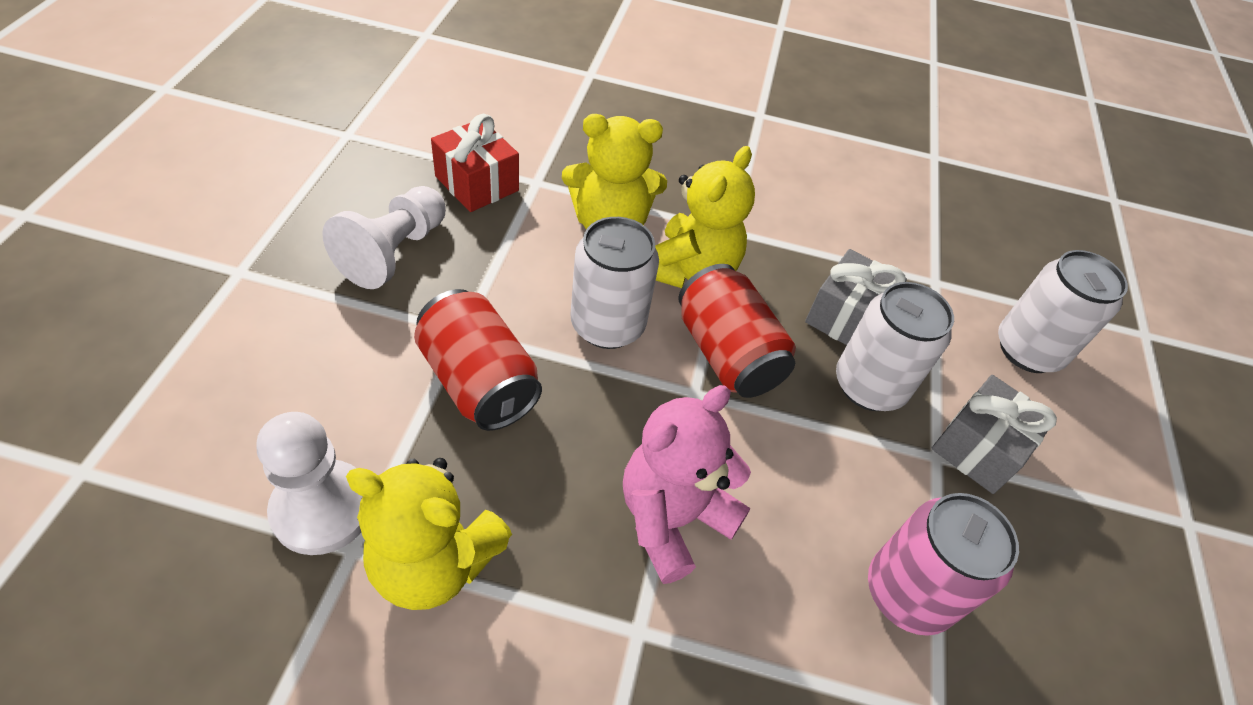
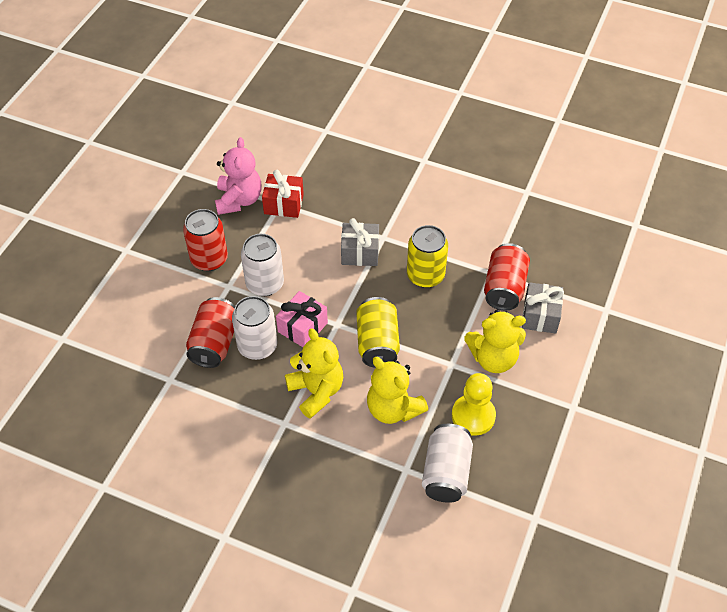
pink can: [868,493,1019,636] = 1 -> none = 0
pink gift: none = 0 -> [276,291,328,347] = 1
red can: [414,289,542,431] [678,264,796,398] = 2 -> [183,209,228,271] [186,297,235,368] [484,243,530,310] = 3
white pawn: [256,412,363,555] [322,186,446,289] = 2 -> none = 0
yellow can: none = 0 -> [356,297,400,368] [407,225,448,288] = 2
yellow pawn: none = 0 -> [452,373,496,436] = 1

